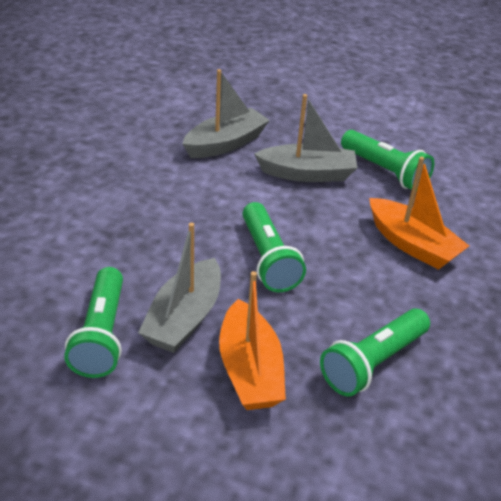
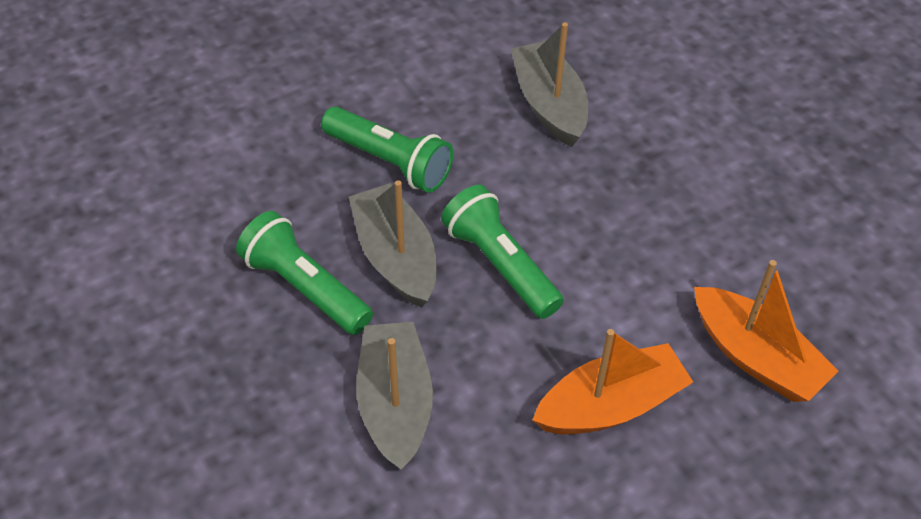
green flashlight: [64,267,123,378] [243,202,306,292] [320,308,430,397] [341,130,434,191] = 4 -> [236,211,373,335] [321,106,453,193] [441,185,564,319] = 3

